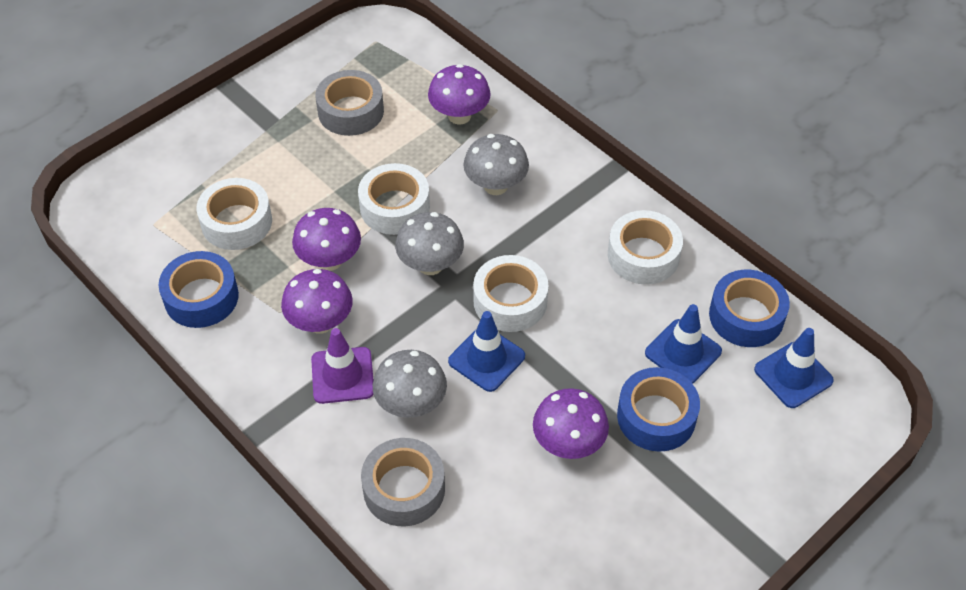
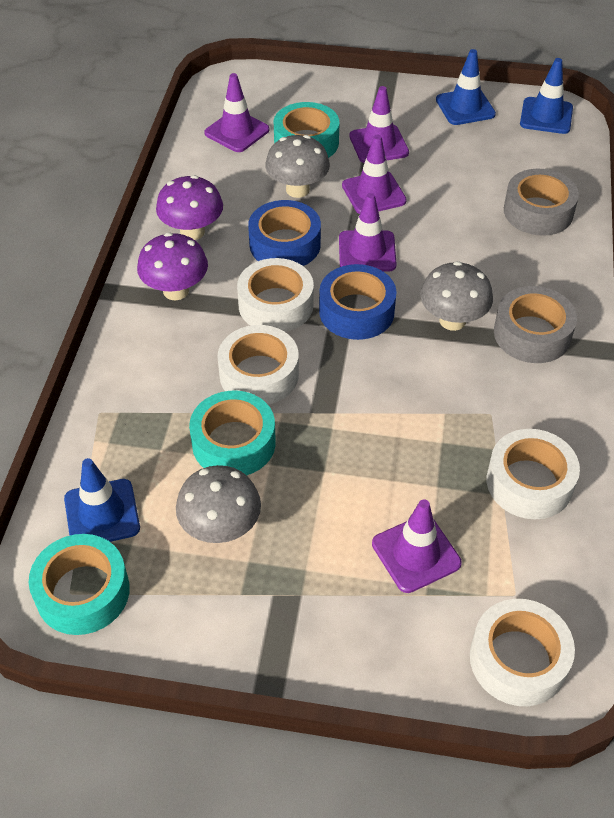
blue tape: [159,251,239,328] [617,367,700,452] [709,270,790,347] = 3 -> [248,200,321,266] [319,264,396,340] = 2
purple mushroom: [281,269,353,334] [292,208,361,271] [428,64,491,125] [533,388,609,459] = 4 -> [137,232,208,300] [156,175,223,240] = 2
purple traffic cone: [311,328,373,404] = 1 -> [204,73,269,152] [339,193,397,272] [342,135,407,214] [349,86,409,163] [372,499,462,593] = 5
turquoise tape: none = 0 -> [29,534,130,635] [189,391,276,475] [274,102,339,158] = 3

